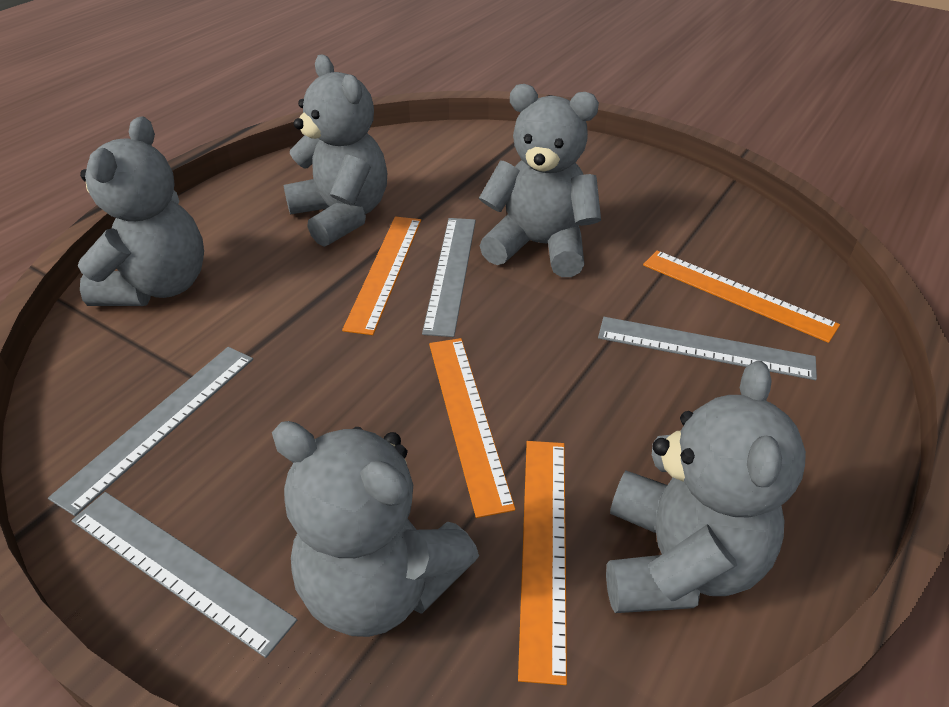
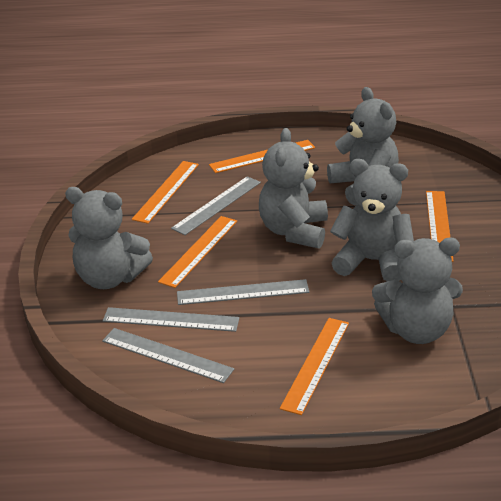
orange ruler: [342,217,421,335] [429,338,515,518] [518,441,567,685] [643,250,840,343] = 4 -> [132,161,199,224] [158,216,237,288] [209,140,315,173] [280,318,349,415] [426,191,454,262] = 5

